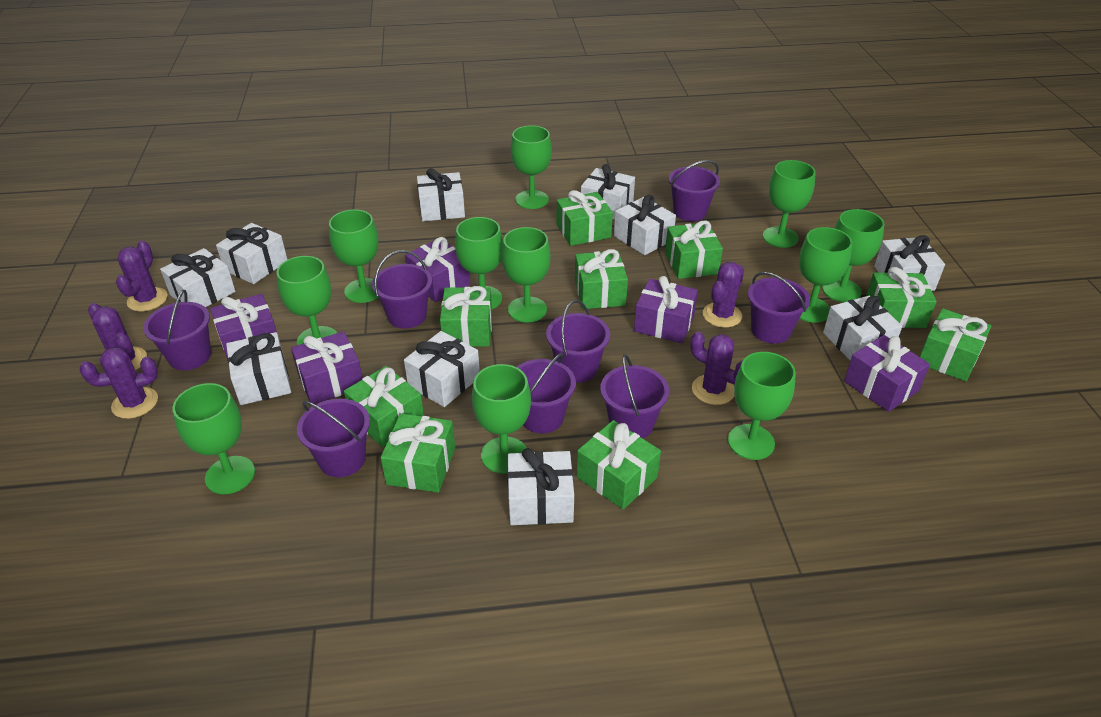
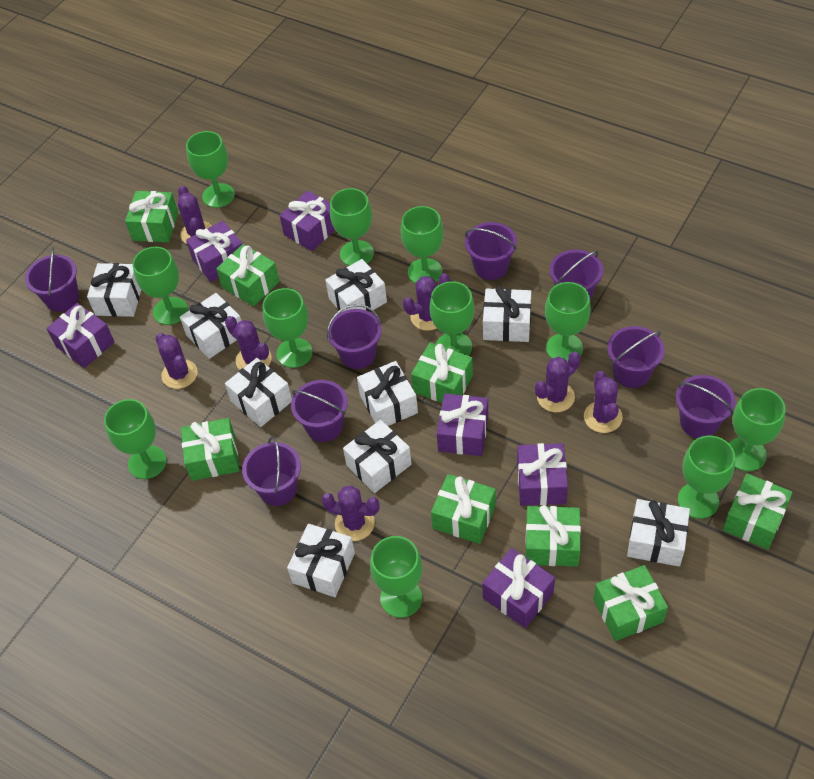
green gift: [344,366,424,447] [381,413,455,493] [440,286,492,347] [557,190,613,246] [575,249,628,309] [577,420,661,510] [665,220,723,279] [866,267,937,328] [920,309,992,381] = 9 -> [125,191,178,242] [181,418,239,481] [216,244,280,306] [411,342,473,403] [431,474,496,544] [525,505,581,567] [593,565,668,641] [723,473,793,549] = 8
purple cactus: [80,347,158,419] [88,303,147,371] [116,240,168,312] [690,332,743,405] [703,262,744,328] = 5 -> [155,333,198,389] [178,186,212,244] [225,316,272,370] [321,485,380,541] [403,273,450,331] [535,351,580,412] [584,371,623,433] = 7
purple gift: [210,294,277,358] [291,331,363,404] [405,237,470,302] [634,276,698,343] [844,335,930,412] = 5 -> [46,303,115,368] [186,221,242,282] [280,190,335,251] [437,393,488,456] [482,548,555,628] [517,443,568,506] = 6
white gift: [160,248,236,307] [216,223,287,284] [226,332,291,405] [404,331,480,407] [417,168,465,221] [507,448,574,525] [581,164,635,220] [614,195,676,255] [823,296,902,361] [874,235,945,291] = 10 -> [87,263,141,317] [180,293,241,359] [225,358,292,427] [287,524,355,597] [325,259,387,313] [343,420,412,493] [357,361,418,426] [483,286,531,342] [627,499,690,567] = 9

